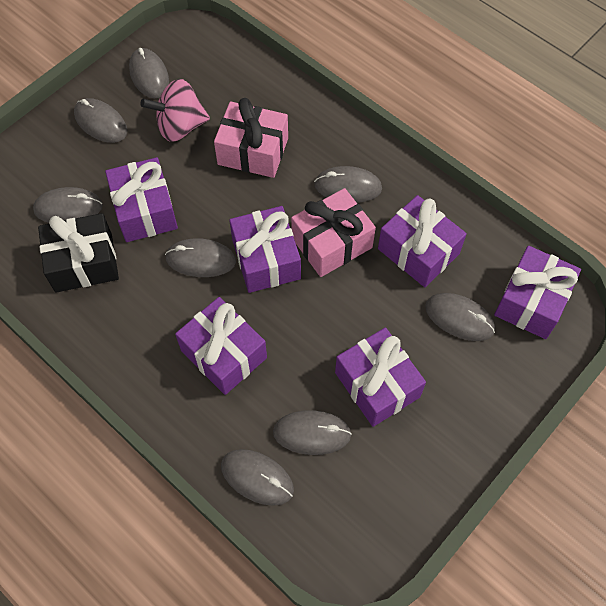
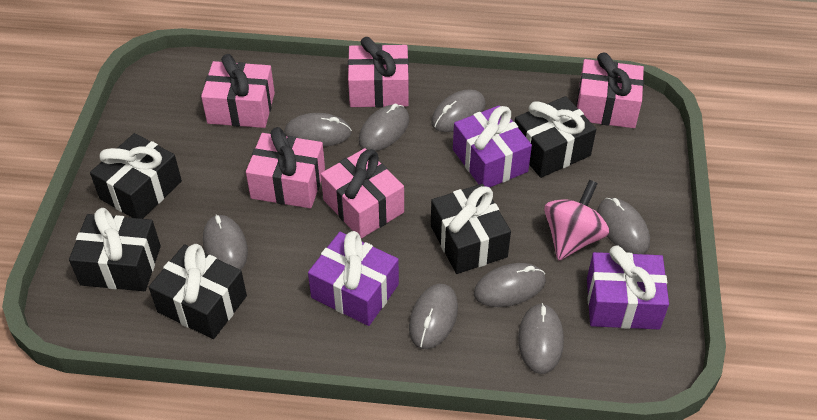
black gift: [38,213,119,293] = 1 -> [69,208,161,291] [90,133,182,219] [149,244,247,339] [431,184,511,274] [515,96,596,178] = 5
pink gift: [214,98,288,178] [291,188,376,277] = 2 -> [201,54,275,128] [246,127,325,208] [321,148,404,239] [348,37,409,107] [576,53,644,128] = 5
purple gift: [105,157,178,242] [175,297,267,395] [229,206,301,293] [335,328,426,427] [378,195,467,287] [494,246,581,339] = 6 -> [308,231,399,326] [453,105,532,188] [587,246,669,329] = 3

